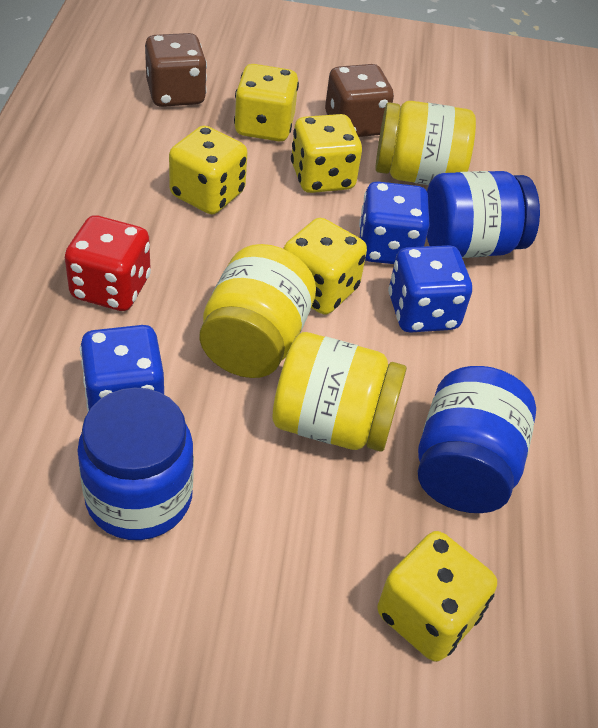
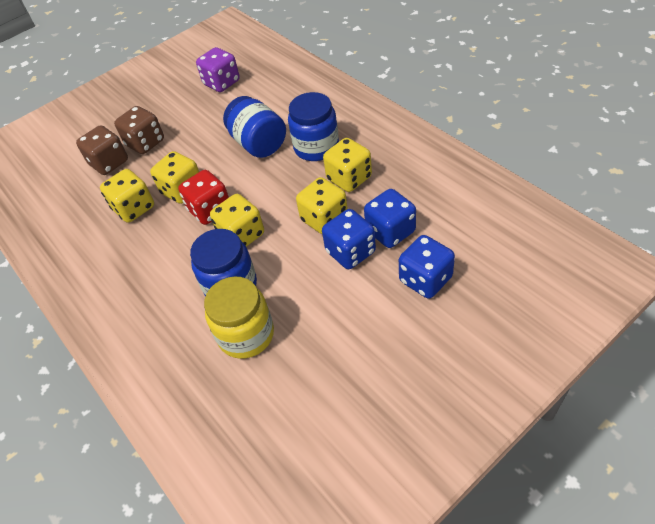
purple dice: none = 0 -> [196,47,240,92] = 1
yellow jar: [200,244,316,378] [273,332,407,452] [375,101,476,185] = 3 -> [204,277,274,359] = 1

